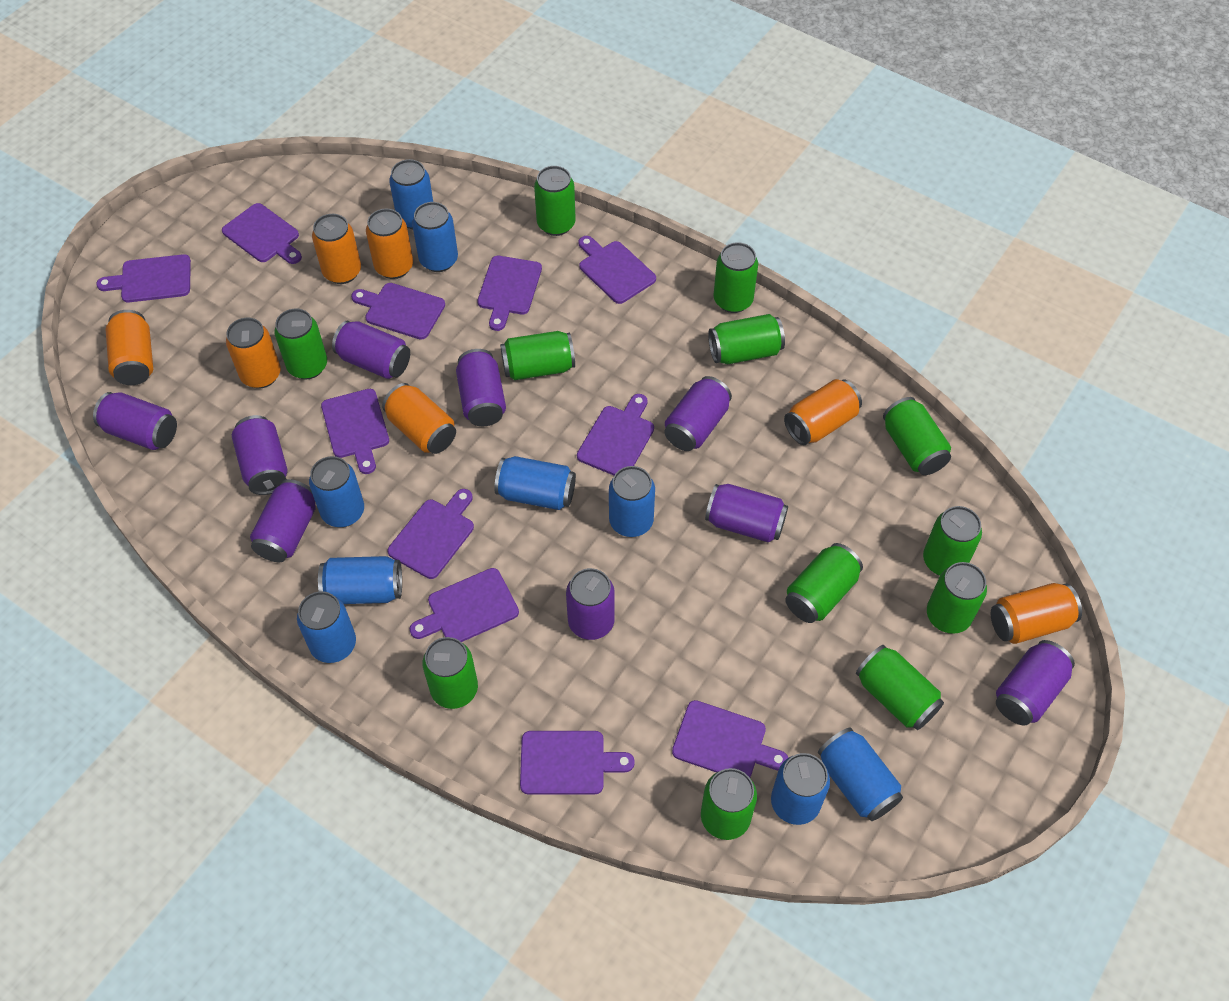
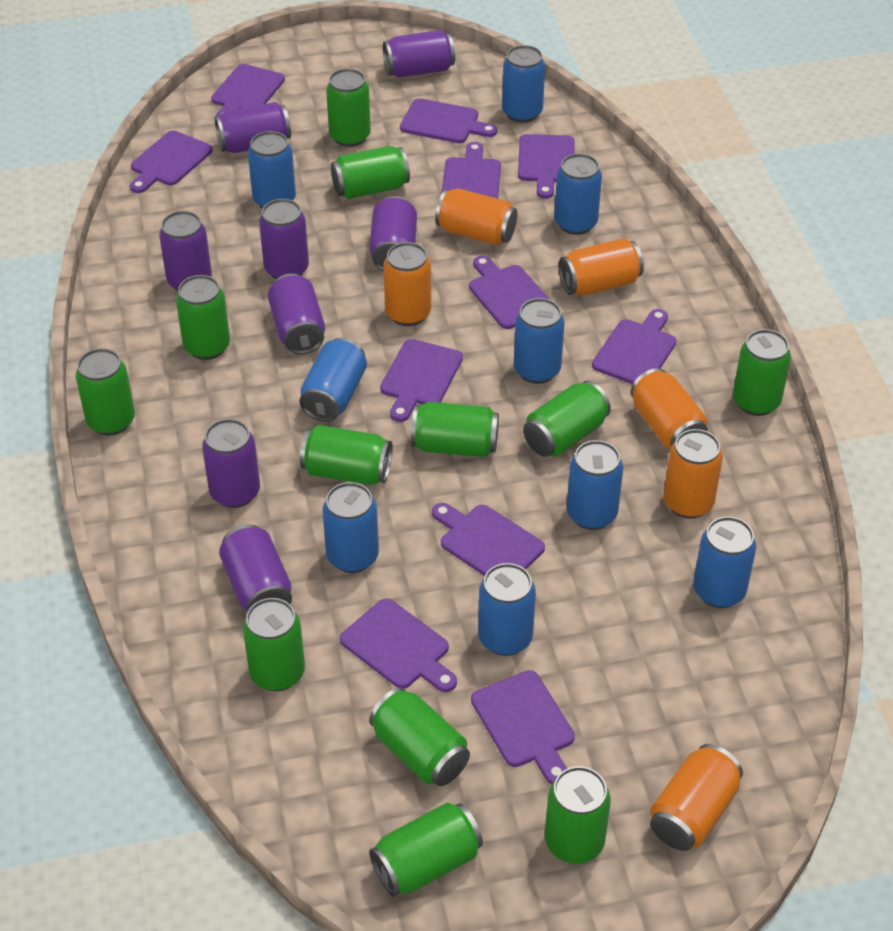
orange can: [106,310,153,385] [226,318,281,389] [312,214,361,284] [366,209,413,279] [382,383,456,454] [784,379,862,445] [991,583,1082,644] = 7 -> [383,242,431,326] [435,188,518,245] [559,238,644,296] [630,368,708,450] [650,744,743,851] [664,429,723,518] = 6
purple can: [93,392,177,450] [232,415,287,495] [250,479,315,562] [332,321,410,379] [456,349,506,426] [566,568,615,640] [664,376,732,451] [705,484,788,543] [996,640,1075,726] = 9 -> [159,211,212,291] [202,419,260,508] [215,102,291,153] [219,524,292,612] [259,199,309,279] [268,274,325,354] [369,196,417,271] [383,30,455,78] = 8

